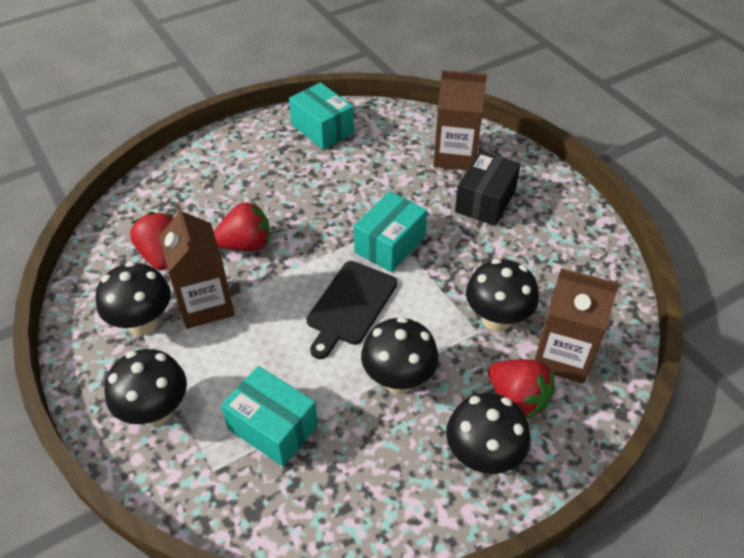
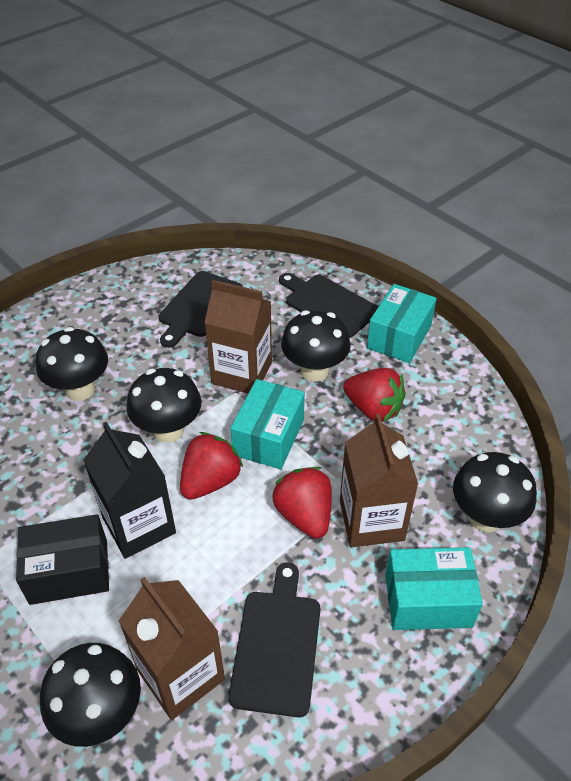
black carton: none = 0 -> [83,422,176,559] = 1
black cutting board: [307,261,397,359] = 1 -> [159,271,243,348] [229,562,320,717] [279,273,378,338] = 3

